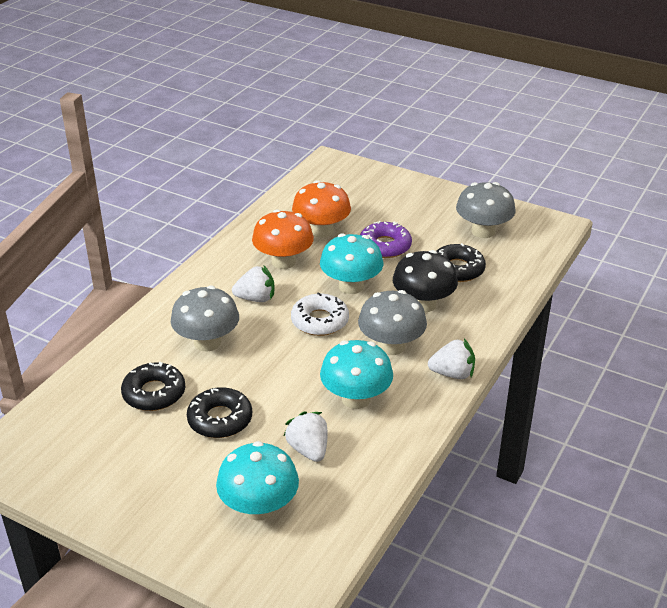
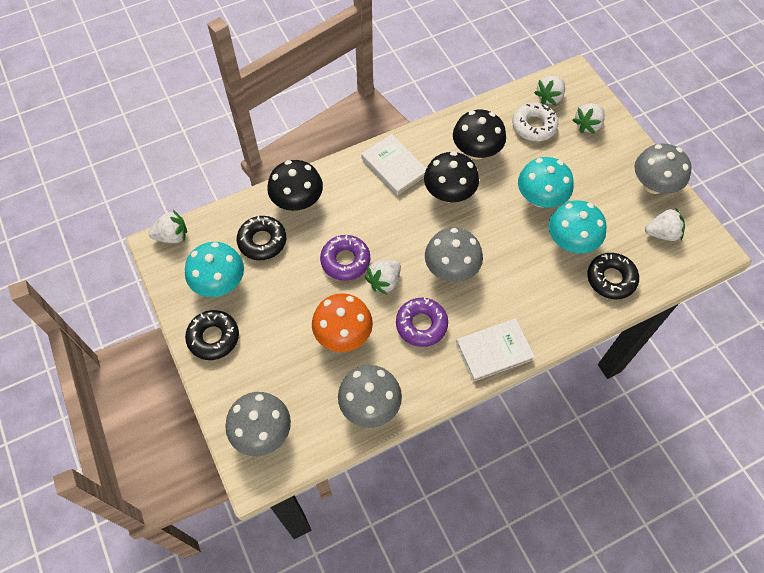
black mushroom: [393,250,458,312] = 1 -> [267,160,323,211] [424,151,479,202] [453,110,506,160] = 3
grey mushroom: [171,286,239,351] [358,290,427,355] [456,182,516,238] = 3 -> [225,392,291,456] [338,365,402,428] [425,228,483,282] [634,144,691,194] = 4
orange mushroom: [252,209,314,269] [292,180,351,238] = 2 -> [312,293,373,352] = 1
purple donut: [360,221,412,258] = 1 -> [320,235,370,281] [396,298,448,347] = 2
white book: none = 0 -> [361,134,426,196] [456,319,535,382] = 2
white strawberry: [232,266,275,302] [284,411,328,462] [428,339,475,379] = 3 -> [149,210,187,243] [365,260,401,295] [534,76,565,105] [573,104,605,134] [645,207,685,241] = 5

